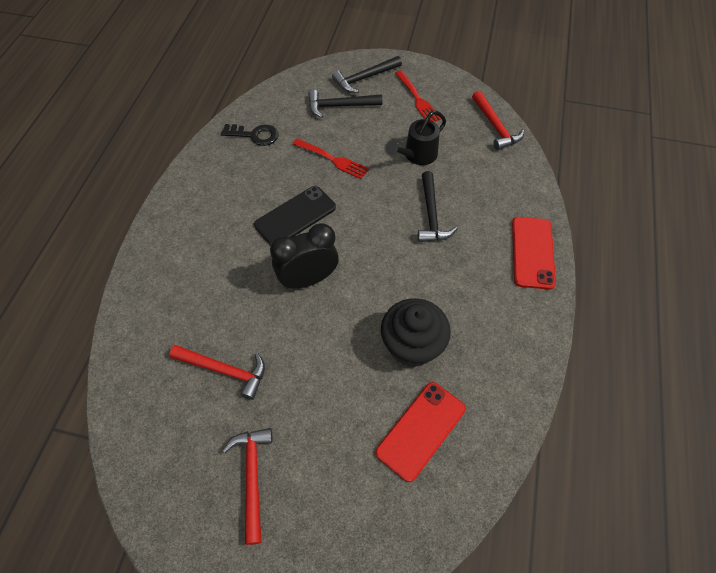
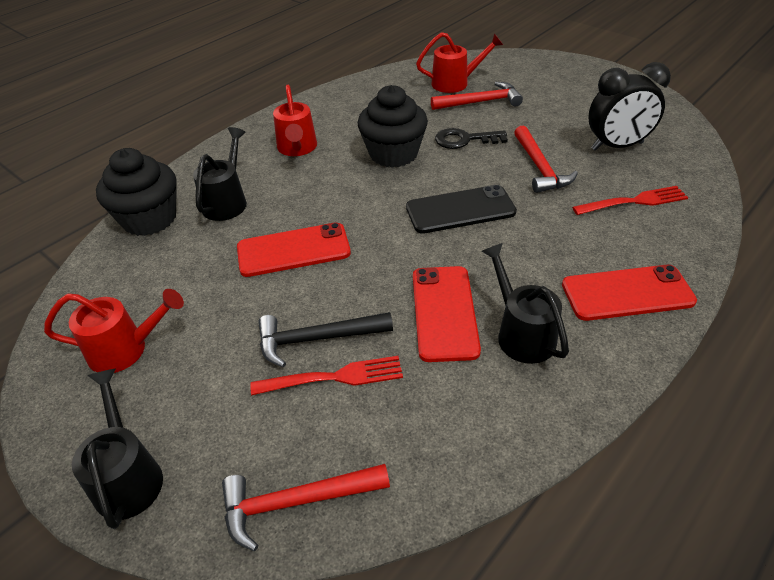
black cupcake: [381,298,451,367] = 1 -> [96,148,177,236] [358,85,428,168] = 2
black hammer: [308,90,382,118] [332,56,402,93] [418,171,457,242] = 3 -> [258,312,393,367] = 1
black watering can: [386,111,446,165] = 1 -> [72,368,163,529] [193,127,247,221] [482,243,569,364] = 3
red phone: [375,382,466,482] [512,217,556,290] = 2 -> [237,222,351,277] [413,266,481,362] [562,265,697,321] = 3
red watering can: none = 0 -> [44,289,184,373] [273,85,317,156] [416,32,503,93] = 3

